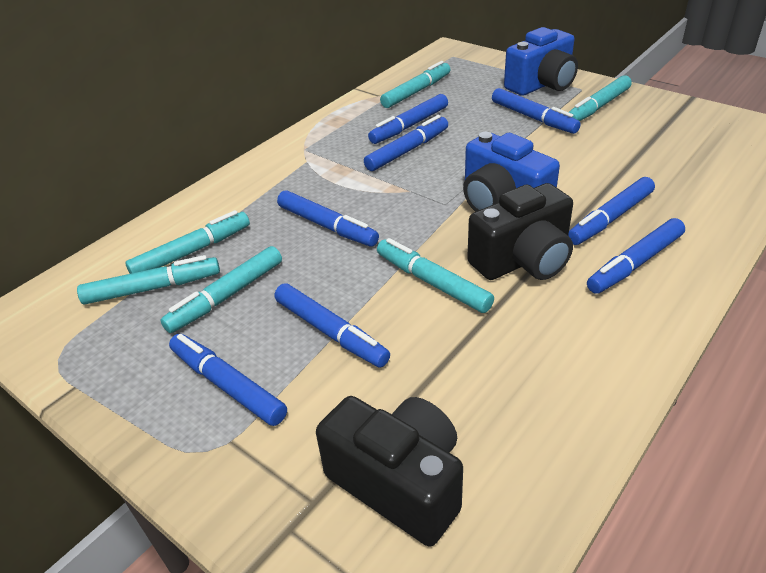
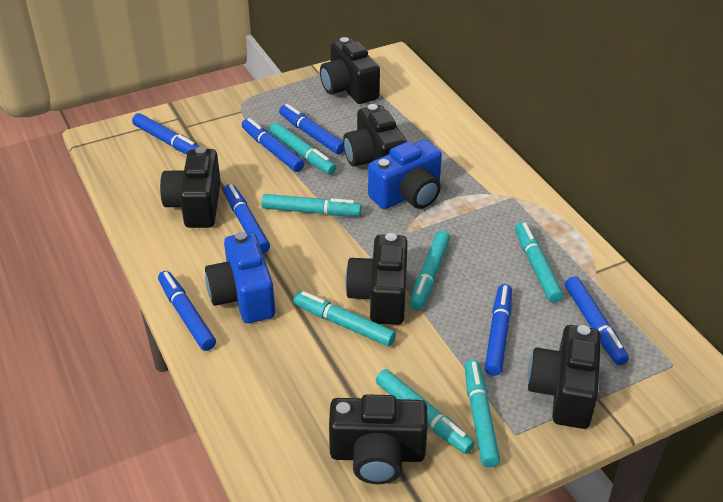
black camera: [316,396,463,546] [467,183,573,280] = 2 -> [160,147,221,228] [320,37,380,104] [329,394,428,484] [343,104,407,167] [345,233,408,325] [528,325,601,429] = 6
blue marker: [169,334,287,426] [274,283,390,368] [277,190,379,246] [364,115,448,171] [368,94,448,144] [492,88,581,134] [568,177,655,245] [587,218,685,294] = 8 -> [132,113,199,154] [158,271,216,351] [224,184,270,254] [242,118,304,172] [279,104,344,154] [485,284,512,376] [565,276,629,365] = 7
turquoise marker: [77,255,220,304] [125,210,250,274] [160,246,282,333] [377,238,494,313] [380,61,451,108] [569,75,632,121] = 6 -> [261,194,361,216] [269,122,336,175] [293,291,396,346] [376,369,475,454] [409,230,450,311] [465,359,500,467] [515,222,563,303] = 7

